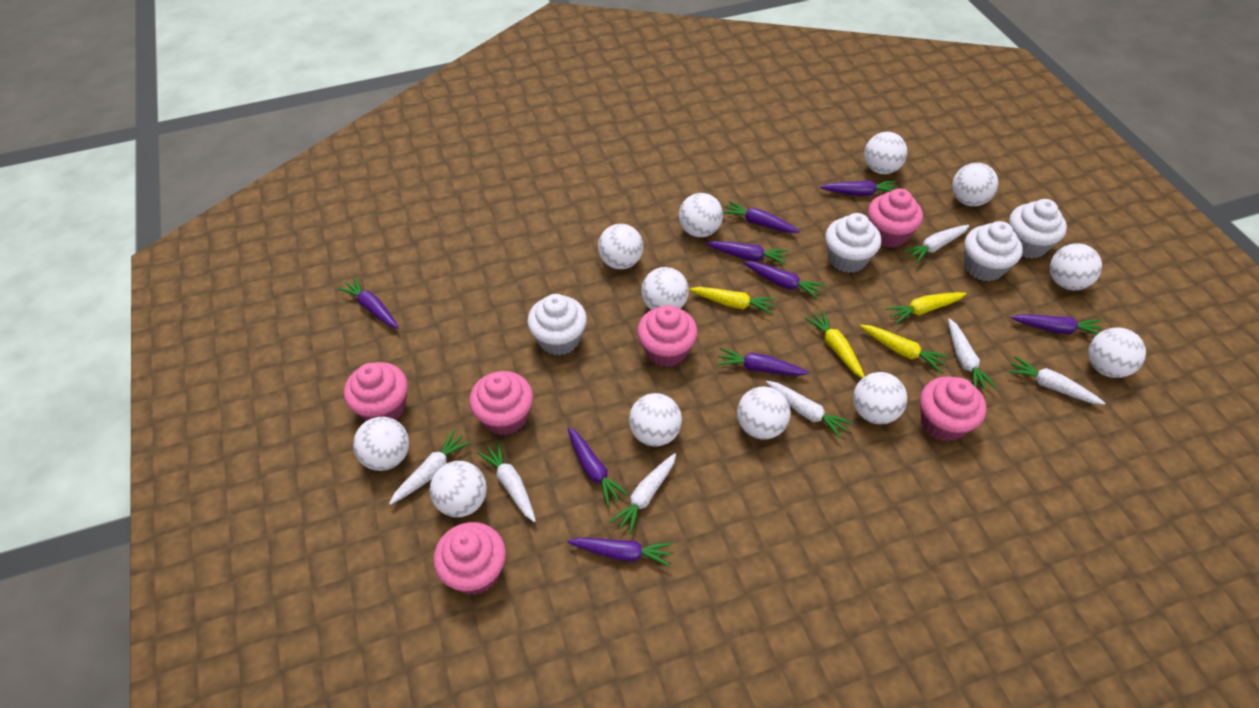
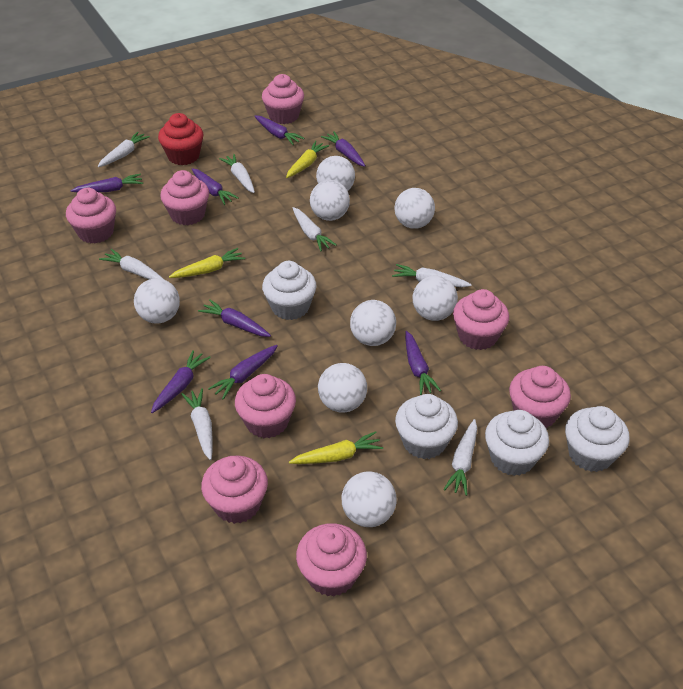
pink cupcake: [344,362,408,421] [433,522,506,595] [469,371,533,435] [637,305,697,367] [868,188,923,248] [920,376,986,441] = 6 -> [66,188,116,244] [160,170,209,225] [201,456,268,524] [235,374,296,438] [262,74,304,124] [296,523,367,596] [453,289,509,350] [509,366,571,428] = 8
purple carrot: [338,277,399,329] [567,427,629,507] [567,538,673,567] [706,241,789,265] [717,348,809,376] [723,201,800,233] [743,261,825,299] [820,180,897,196] [1010,314,1103,335] = 9 -> [71,174,143,193] [151,350,211,413] [192,168,239,205] [198,299,271,337] [208,345,278,400] [254,115,304,145] [321,131,365,167] [405,331,441,395] = 8
red cupcake: none = 0 -> [158,113,204,165] = 1
white ball: [353,417,409,471] [430,461,487,517] [598,224,643,269] [629,393,682,446] [641,267,689,310] [679,193,723,237] [737,386,791,440] [853,372,907,424] [864,132,907,174] [952,163,998,206] [1050,243,1102,290] [1088,327,1146,378] = 12 -> [134,278,180,324] [310,180,350,221] [316,156,355,191] [318,363,367,413] [342,471,397,527] [350,300,396,346] [394,188,435,229] [413,276,458,321] = 8
yellow carrot: [690,287,776,314] [805,311,865,378] [860,325,949,372] [885,292,967,324] = 4 -> [169,248,245,278] [286,141,329,178] [289,431,383,464] = 3

